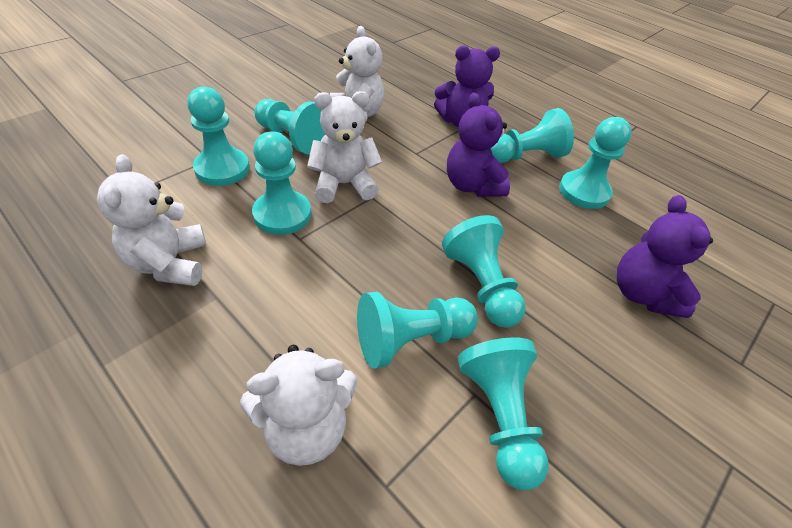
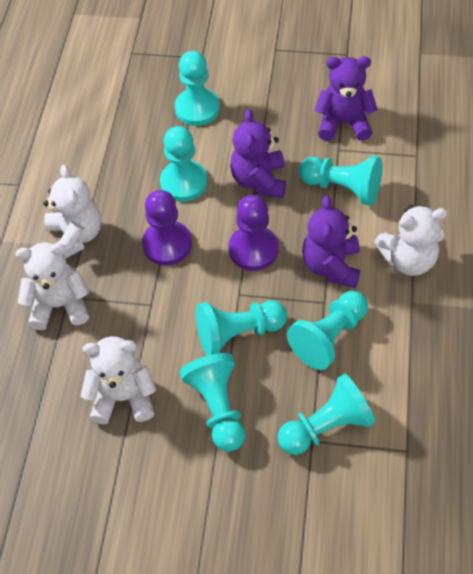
purple pawn: none = 0 -> [142,190,192,266] [229,195,278,271] = 2
turquoise pawn: [187,87,250,186] [252,131,311,235] [254,99,325,155] [357,292,478,369] [442,215,526,328] [458,337,549,490] [490,108,574,163] [559,117,632,209] = 8 -> [160,126,208,202] [175,51,220,126] [180,353,245,452] [196,300,287,356] [278,374,375,455] [287,291,368,370] [299,156,382,206] = 7

